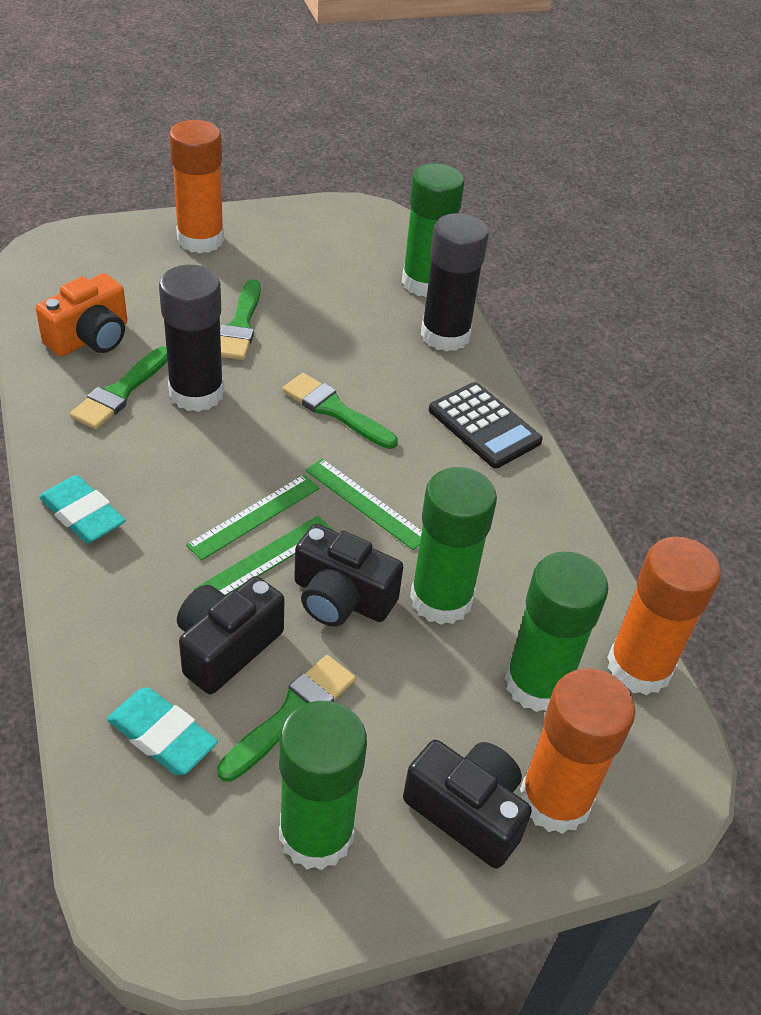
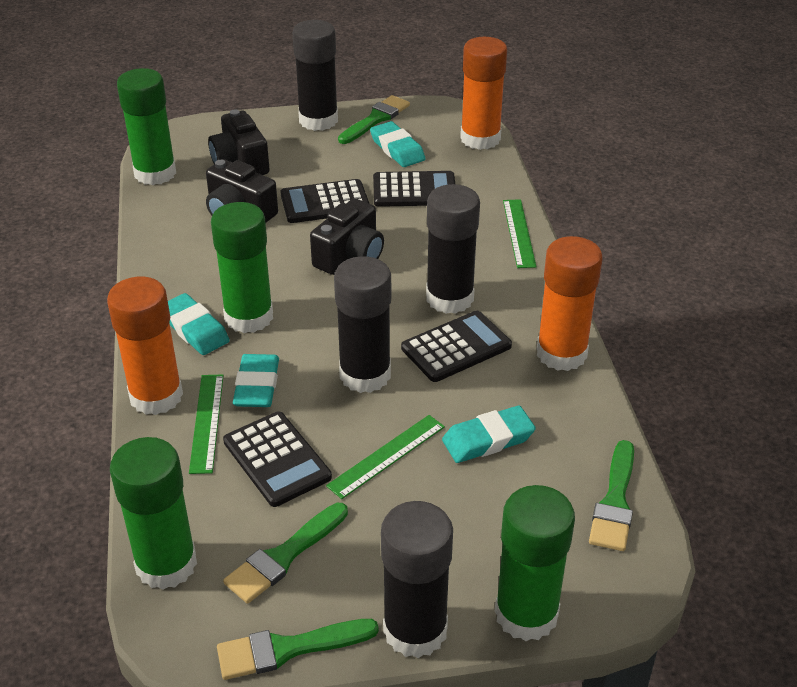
black calculator: [429,382,543,468] = 1 -> [223,412,332,507] [280,179,369,223] [373,171,455,207] [401,310,512,382] = 4
black glue stick: [159,265,224,412] [421,213,489,352] = 2 -> [293,20,338,131] [334,256,391,393] [381,501,453,658] [426,184,480,314] = 4
orange camera: [36,273,127,356] = 1 -> none = 0
turquoise eraser: [39,475,126,544] [107,687,218,775] = 2 -> [168,293,230,355] [233,354,279,407] [370,121,426,167] [442,406,536,463] = 4

